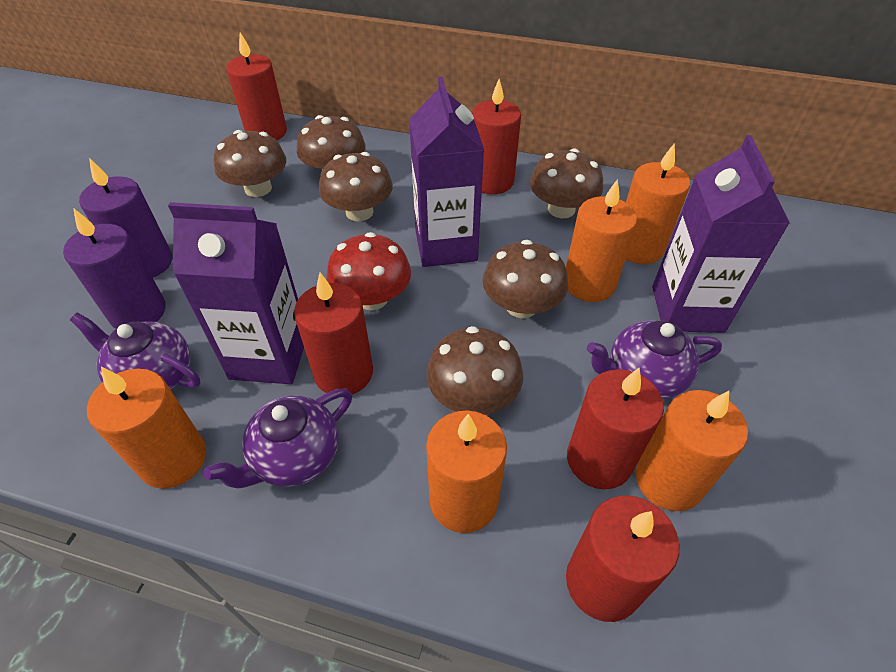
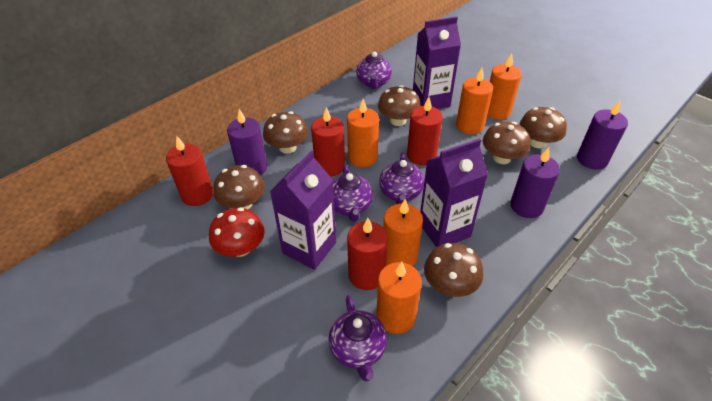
purple candle: [63,208,166,328] [79,158,173,278] = 2 -> [227,109,267,175] [510,147,560,218] [577,100,628,170] = 3
purple teapot: [70,313,200,390] [204,389,352,488] [587,320,722,399] = 3 -> [328,295,387,381] [333,165,373,222] [356,50,392,89] [379,152,424,204] = 4
red candle: [226,33,287,141] [294,273,373,395] [472,79,521,194] [566,496,680,622] [567,368,664,489] = 5 -> [166,135,214,206] [311,107,345,176] [347,218,388,290] [407,97,443,165] = 4

